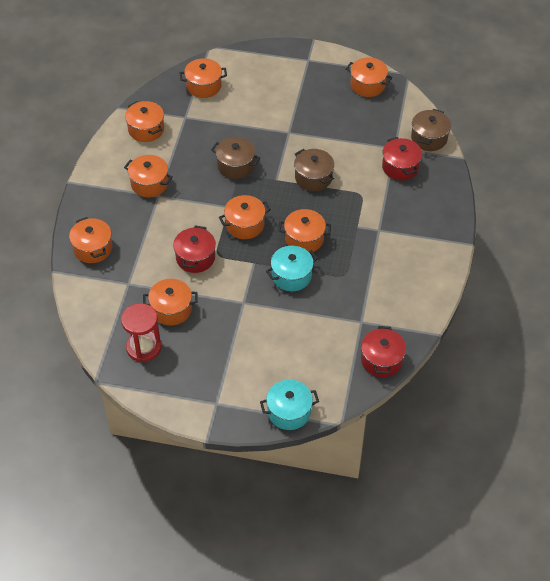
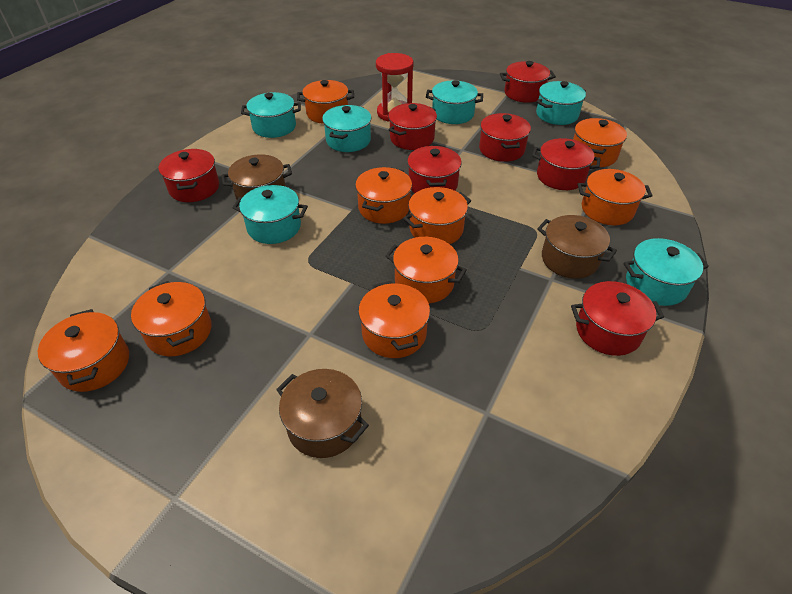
orange pot: [69,217,112,263] [124,155,173,197] [125,101,164,142] [143,279,198,326] [179,58,227,98] [219,195,271,239] [278,209,331,253] [346,57,393,97] = 8 -> [38,309,129,392] [131,281,212,356] [297,80,354,124] [355,167,412,224] [358,281,430,358] [386,237,467,304] [403,187,471,244] [573,118,627,167] [578,169,652,225] = 9
red pot: [173,225,216,273] [361,326,406,377] [382,137,422,181] = 3 -> [159,149,219,202] [388,103,437,150] [407,146,462,193] [479,113,531,162] [500,61,556,103] [532,138,600,190] [571,281,664,356] = 7
turquoise pot: [260,380,319,430] [266,246,318,291] = 2 -> [233,185,308,244] [241,92,301,138] [322,105,371,152] [426,80,483,124] [536,81,586,125] [624,238,709,306] = 6

